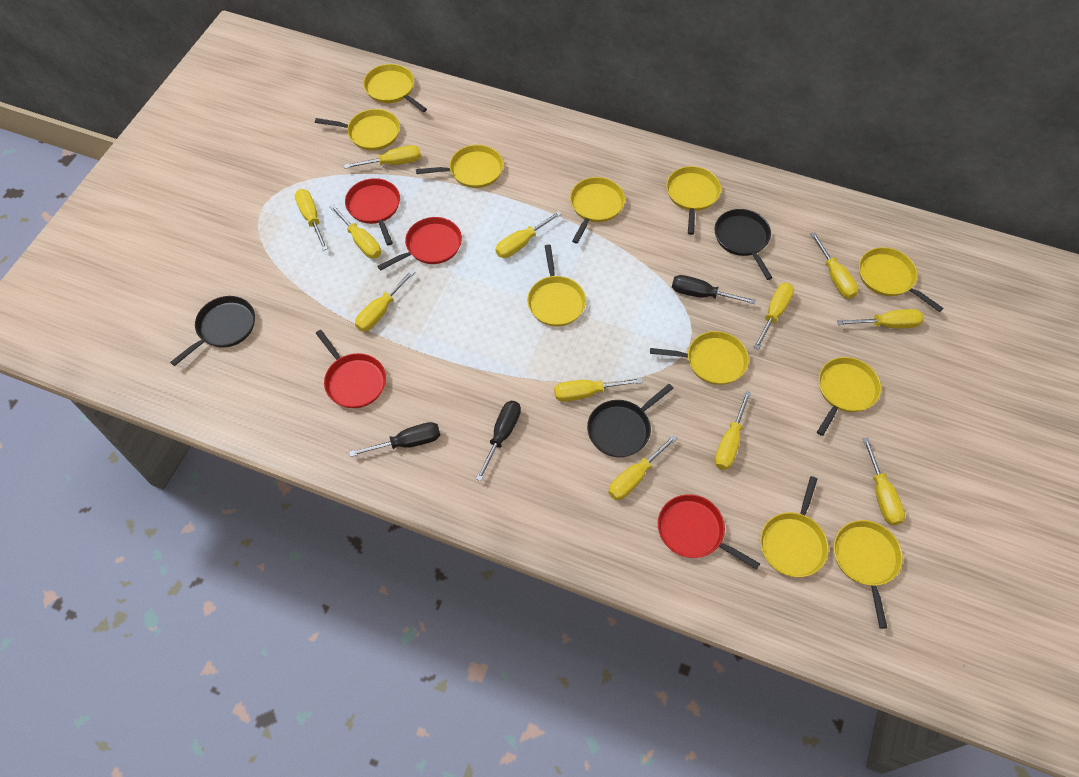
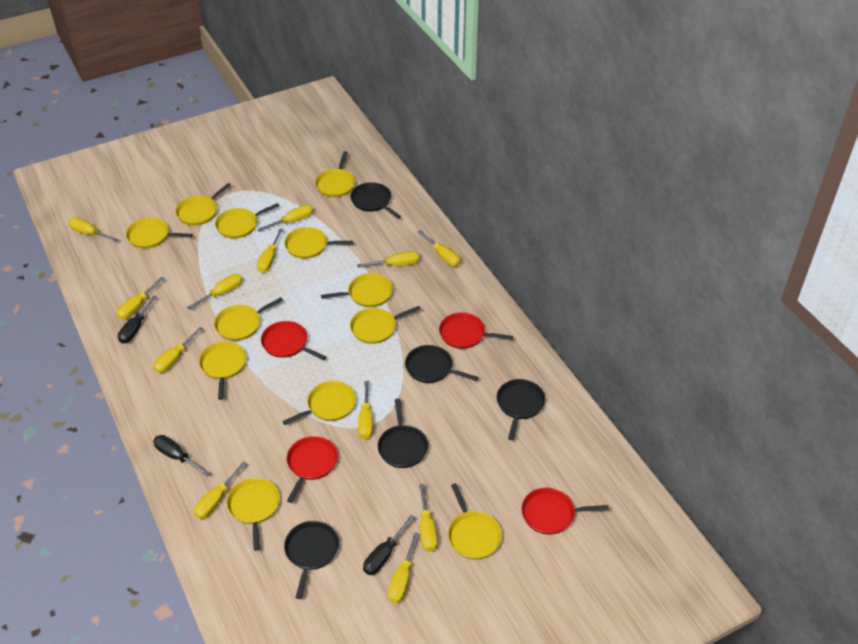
black pan: [170,296,255,366] [587,384,674,457] [715,209,773,280] = 3 -> [284,521,339,599] [350,182,401,219] [378,399,428,468] [405,345,478,383] [497,379,546,440] = 5
yellow pan: [315,109,400,151] [363,64,427,112] [416,145,503,188] [527,245,586,326] [570,177,625,243] [650,331,749,385] [666,166,721,235] [760,476,829,577] [817,357,881,436] [834,520,903,629] [859,247,944,312] = 11 -> [126,217,193,249] [175,183,231,225] [199,341,246,400] [214,297,283,341] [215,203,279,239] [226,478,280,551] [282,381,356,425] [284,227,353,259] [315,151,355,197] [321,273,393,307] [350,306,421,344] [448,483,502,559] = 12

